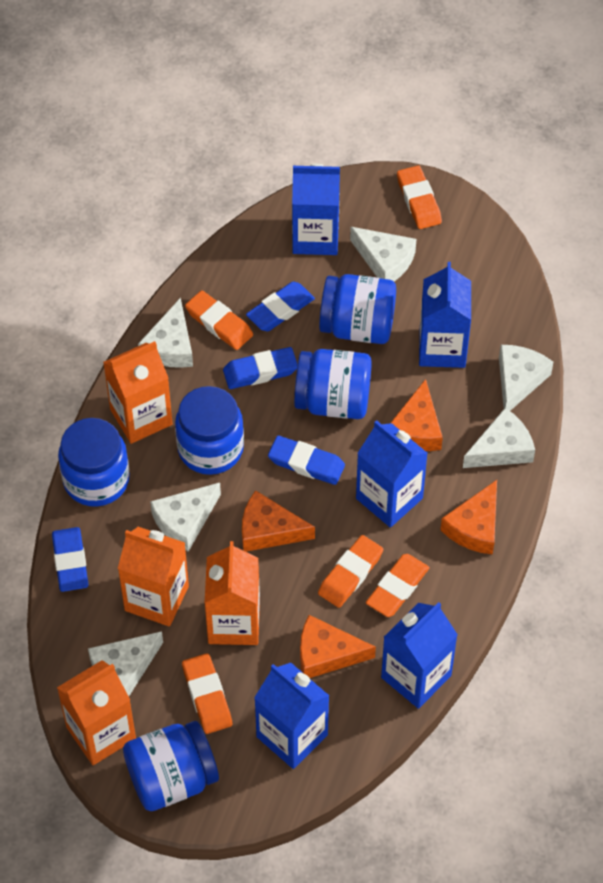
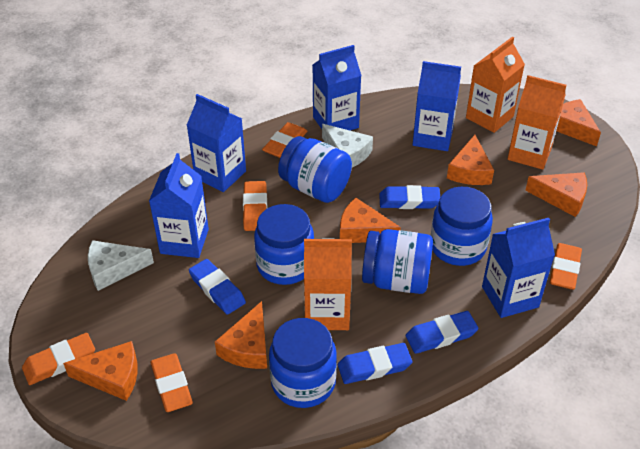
orange carton: [57,660,136,765] [103,341,173,444] [118,527,189,626] [205,541,260,645] = 4 -> [304,238,352,330] [466,37,525,133] [508,75,567,170] = 3
orange cheese: [242,490,315,552] [300,615,376,678] [391,379,443,451] [440,480,497,555] = 4 -> [63,341,138,401] [215,301,267,369] [340,198,401,243] [447,135,494,185] [525,172,587,217] [556,99,601,146] = 6
white cheese: [88,631,163,696] [138,297,193,368] [150,483,221,552] [350,227,416,282] [463,408,535,468] [499,345,553,411] = 6 -> [88,240,154,291] [322,124,373,168] = 2

